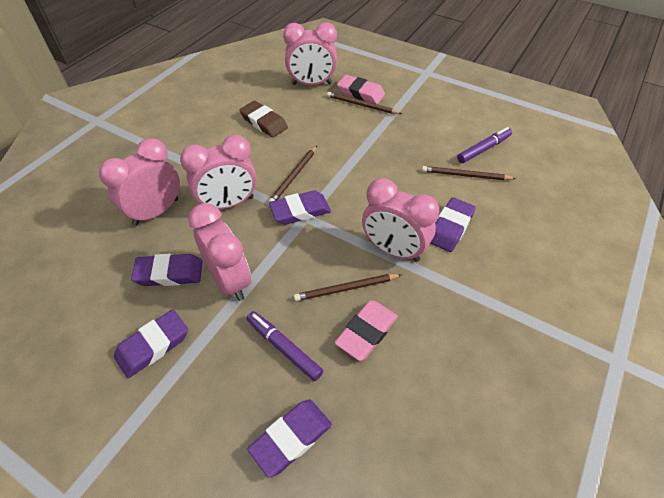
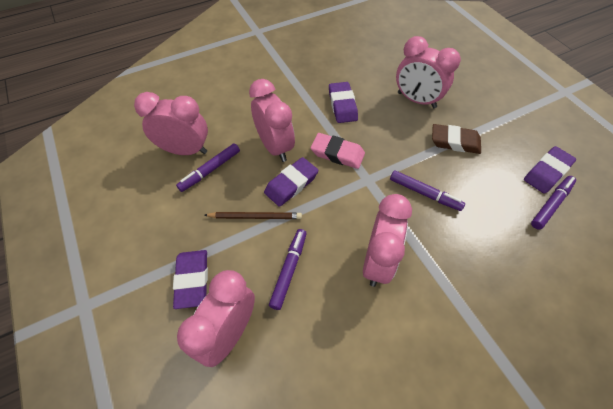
brown pencil: [268,146,317,202] [294,274,402,301] [327,92,402,114] [422,166,516,180] = 4 -> [204,212,302,219] = 1
pink eraser: [335,300,398,361] [337,75,385,104] = 2 -> [311,133,365,169] = 1
purple eraser: [114,309,188,378] [131,254,202,286] [247,400,332,478] [269,190,331,225] [430,197,476,252] = 5 -> [173,250,208,309] [264,157,318,207] [329,82,358,123] [524,146,576,194] = 4
purple marker: [247,311,323,381] [457,127,512,163] = 2 -> [176,143,240,192] [269,229,307,310] [390,170,465,211] [531,176,576,230] = 4

